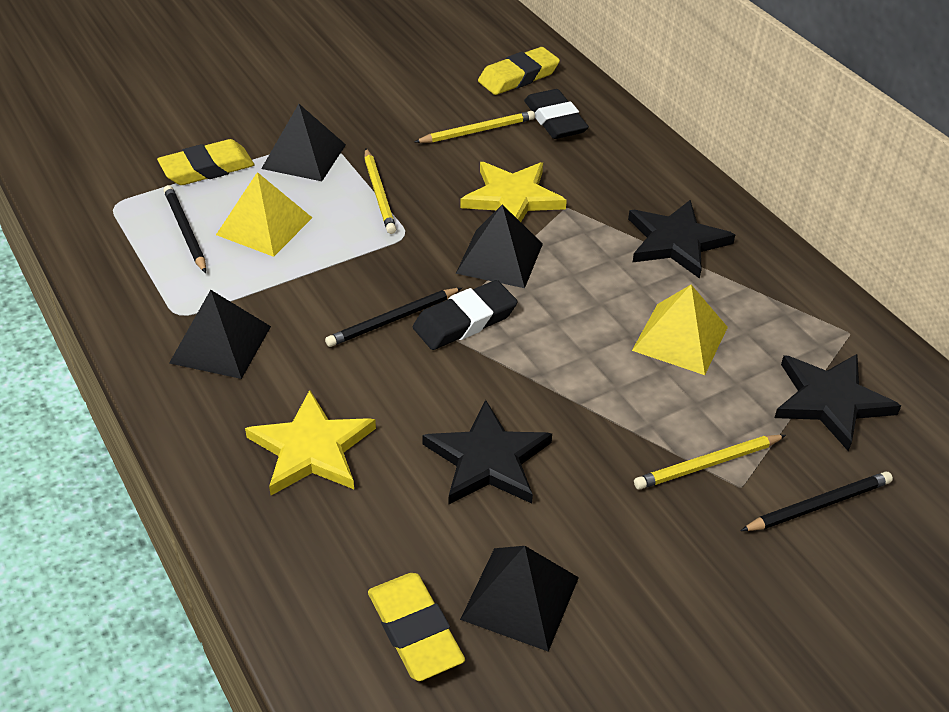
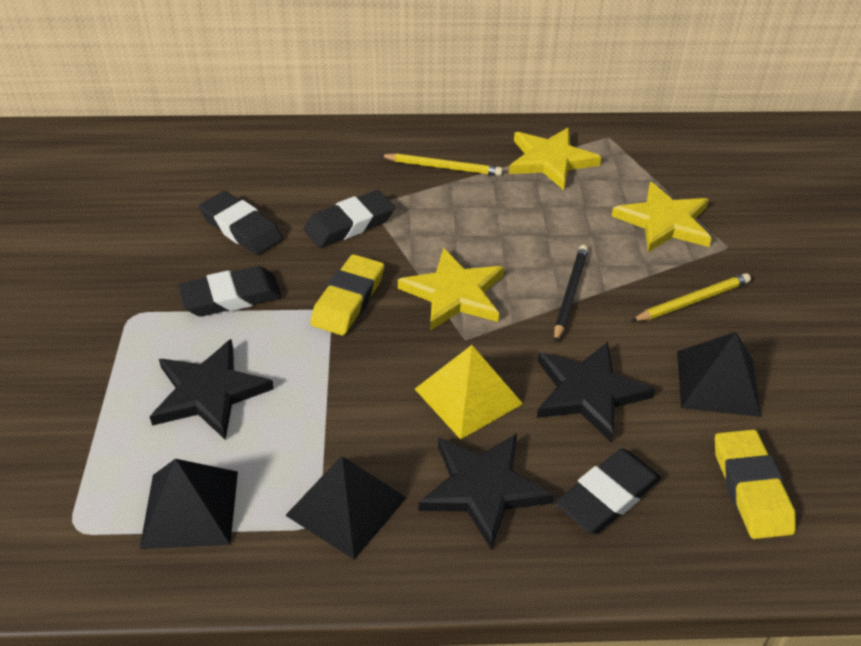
black eraser: [413,280,518,350] [524,89,589,139] = 2 -> [178,266,282,317] [199,191,283,255] [304,190,395,248] [555,449,661,534] = 4
black pencil: [164,185,206,273] [325,288,462,347] [740,472,893,531] = 3 -> [554,245,588,343] = 1
black pyramid: [169,290,271,379] [261,104,346,181] [456,204,543,288] [460,546,579,652] = 4 -> [140,459,238,549] [285,456,407,560] [677,332,761,417] = 3
yellow eraser: [157,139,254,185] [368,573,465,681] [478,47,560,95] = 3 -> [310,254,384,335] [715,429,796,539] = 2
yellow pencil: [364,148,396,234] [415,111,535,143] [634,435,786,489] = 3 -> [380,153,503,176] [631,273,751,321] = 2
yellow pyramid: [216,172,312,257] [632,285,728,375] = 2 -> [415,345,523,440] = 1
yellow star: [245,390,376,495] [460,162,567,222] = 2 -> [398,248,504,331] [509,128,602,190] [612,182,712,252] = 3

